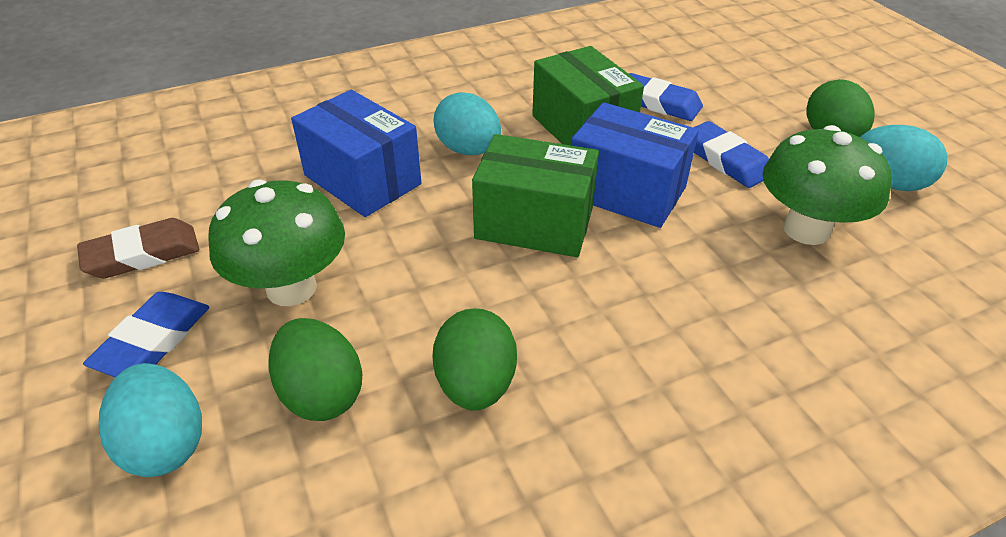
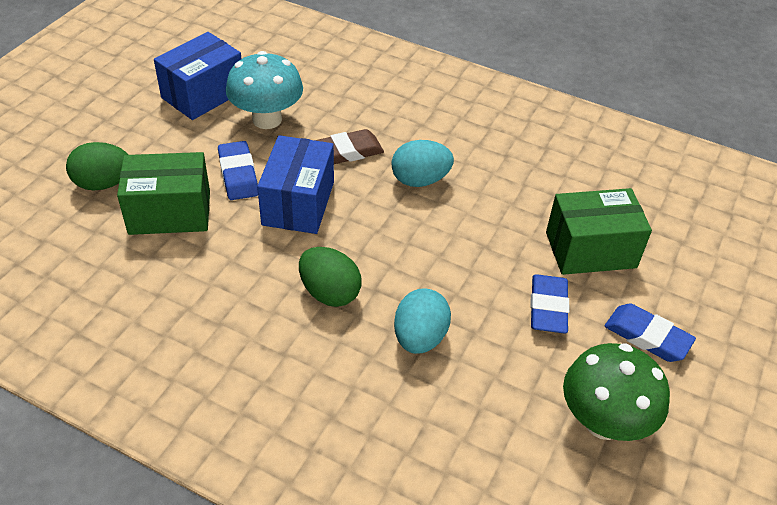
green egg: [269,318,362,421] [432,308,517,411] [806,79,875,137] = 3 -> [66,142,128,190] [299,247,362,307] = 2
green mushroom: [209,180,345,306] [762,125,892,245] = 2 -> [563,343,670,441] = 1
turquoise egg: [99,363,202,477] [433,92,501,155] [860,125,947,191] = 3 -> [392,140,454,187] [394,288,451,354] = 2
turquoise mushroom: none = 0 -> [226,51,303,129] = 1

